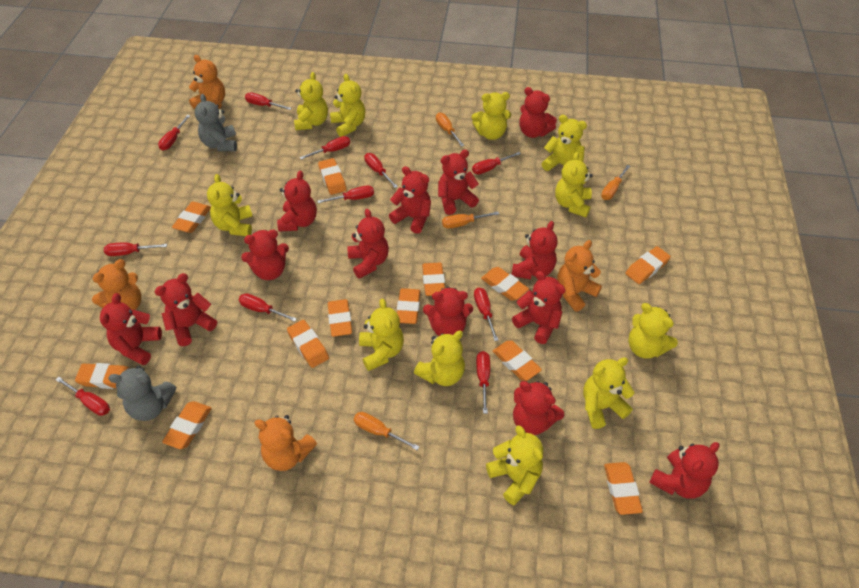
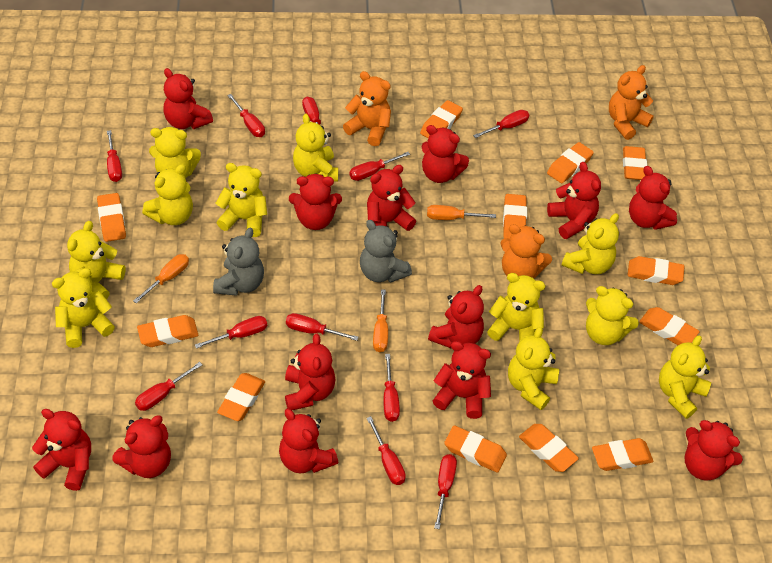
orange screwdriver: [354,412,420,450] [436,113,465,147] [442,212,499,229] [601,165,630,200] = 4 -> [133,254,189,303] [373,289,388,352] [427,205,496,220] = 3
orange teddy bear: [92,259,141,310] [189,55,225,109] [254,415,317,471] [557,240,602,312] = 4 -> [343,71,391,146] [500,224,552,278] [609,65,654,140] = 3

